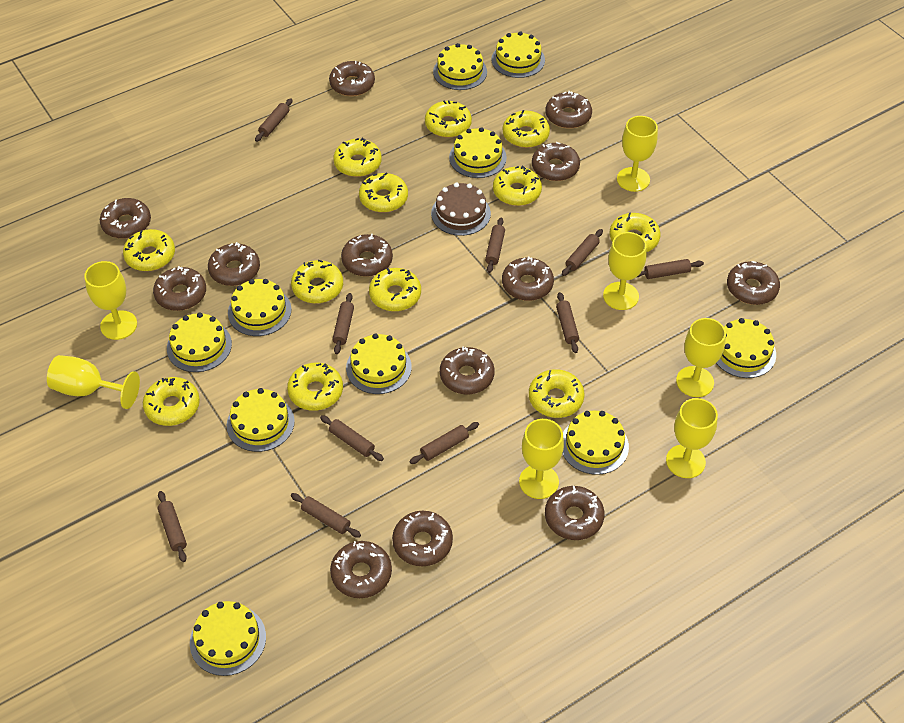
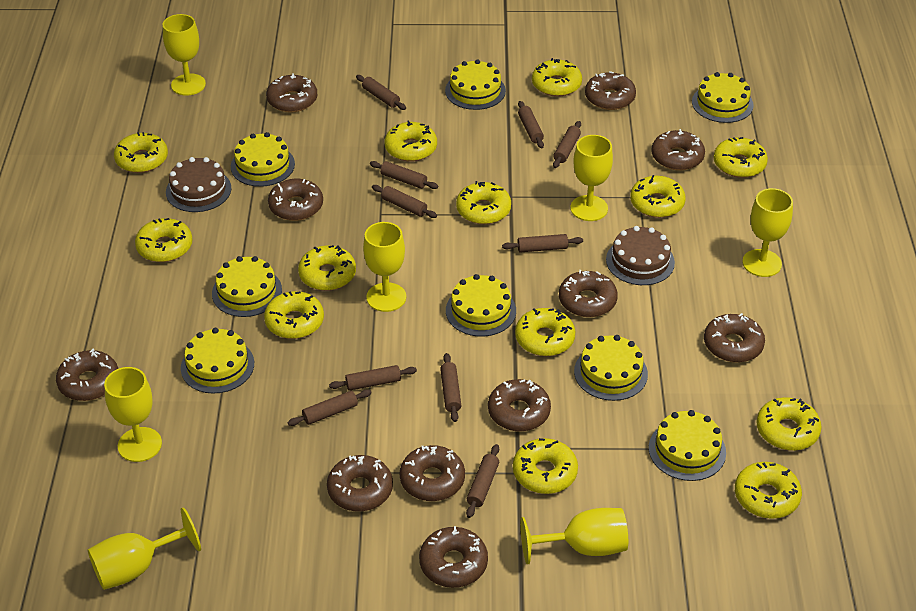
brown cake: [431,182,491,236] = 1 -> [166,157,231,212] [606,226,675,285] = 2
brown donut: [100,198,151,239] [153,266,206,311] [208,242,260,286] [329,61,375,96] [330,541,392,598] [341,234,393,277] [392,511,453,566] [440,347,494,394] [502,256,554,301] [532,142,580,181] [545,486,605,540] [546,91,592,129] [727,261,780,305] = 13 -> [56,349,118,401] [266,73,317,113] [268,179,323,221] [327,455,393,512] [400,445,465,501] [419,526,488,588] [488,379,551,432] [559,270,618,317] [585,71,636,110] [651,129,705,170] [704,313,765,363] = 11
yellow cake: [167,312,232,372] [190,601,266,676] [227,388,295,452] [228,279,291,336] [346,333,412,394] [433,43,487,90] [449,127,507,178] [491,31,545,78] [562,411,629,475] [716,318,776,378] = 10 -> [181,328,254,394] [212,256,282,317] [231,132,295,187] [445,59,506,110] [446,274,516,337] [574,335,648,401] [649,410,726,481] [692,72,754,123] = 8
yellow donut: [123,229,175,271] [143,377,200,426] [287,362,343,411] [291,260,343,304] [333,138,382,177] [359,172,408,212] [369,268,421,311] [425,100,472,138] [493,166,542,206] [503,110,550,148] [529,369,584,418] [610,212,661,252] = 12 -> [114,132,168,173] [135,218,193,262] [264,291,324,339] [298,245,356,291] [385,120,437,162] [456,181,511,224] [513,438,578,494] [515,308,575,356] [532,58,582,97] [630,175,686,218] [713,137,768,178] [735,462,802,519] [756,397,822,451] = 13

